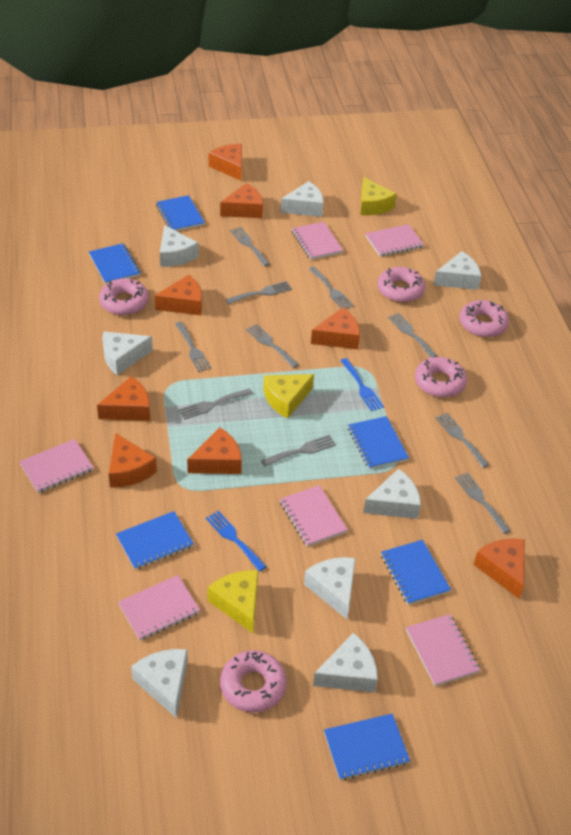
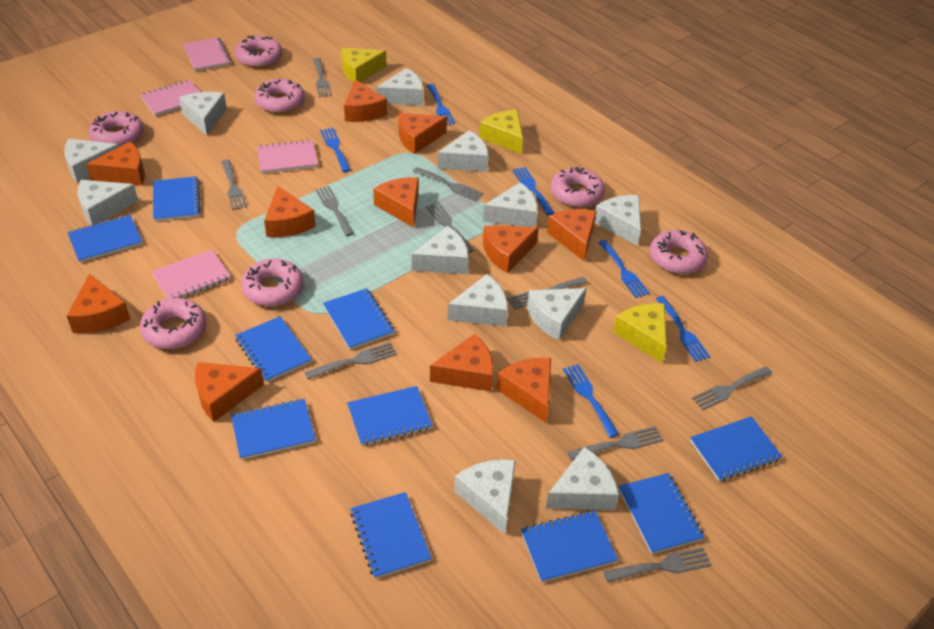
blue fork: [206,511,267,572] [340,358,384,411] = 2 -> [320,128,351,172] [427,84,455,125] [512,167,554,215] [563,364,619,438] [598,240,650,298] [656,296,710,362] = 6
blue notebook: [89,243,140,284] [116,511,194,570] [156,195,205,231] [324,713,410,780] [348,416,409,469] [381,540,451,605] = 6 -> [67,215,143,263] [153,176,201,221] [231,399,316,460] [235,316,312,382] [323,288,395,350] [347,386,433,446] [350,492,432,579] [521,510,618,583] [618,473,705,554] [690,416,783,481] = 10
orange cheese: [97,376,150,421] [109,433,157,488] [155,275,202,315] [187,427,242,474] [209,144,242,181] [220,183,263,218] [311,307,360,349] [473,538,525,599] = 8 -> [67,274,130,333] [86,142,145,186] [195,362,264,422] [264,186,316,237] [344,80,387,122] [373,177,419,228] [398,113,447,154] [430,334,494,391] [483,226,539,273] [496,358,551,423] [547,209,597,261] = 11
pink donut: [99,278,149,316] [220,650,287,713] [378,267,425,303] [415,357,467,398] [459,300,509,337] = 5 -> [89,111,144,147] [140,298,207,349] [235,36,283,68] [241,259,304,306] [254,79,305,113] [550,167,605,208] [650,230,708,274] = 7
pink notebook: [19,439,94,493] [118,575,200,641] [280,485,348,547] [292,222,343,260] [365,224,424,257] [406,614,480,686] = 6 -> [140,80,200,116] [151,249,231,299] [183,37,231,71] [257,140,318,174] = 4
white cheese: [102,331,153,375] [131,649,188,718] [160,225,199,267] [280,181,323,217] [304,557,356,619] [313,632,378,692] [363,468,421,519] [434,251,481,290] = 8 -> [64,139,119,183] [77,180,138,225] [179,92,227,135] [376,68,423,106] [412,226,469,274] [438,130,489,172] [447,274,508,326] [454,459,516,534] [483,182,538,227] [527,288,587,340] [546,447,619,510] [595,195,641,246] = 12

